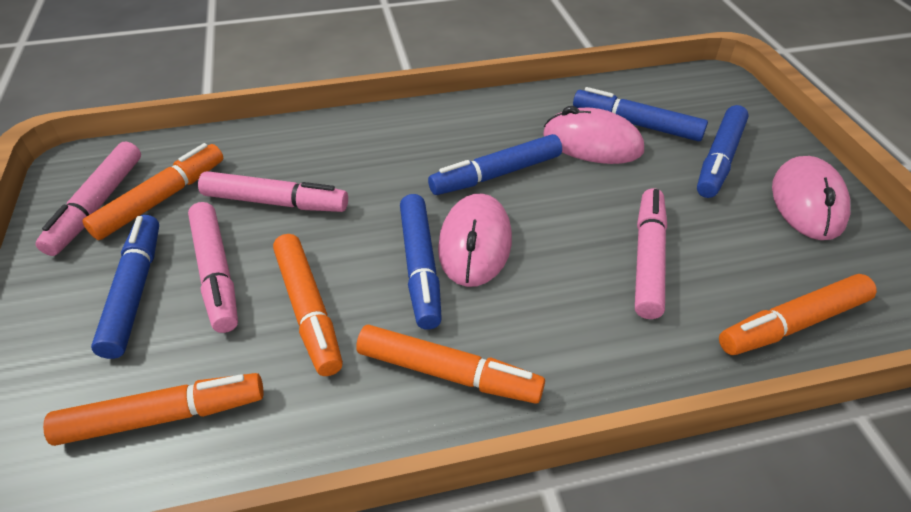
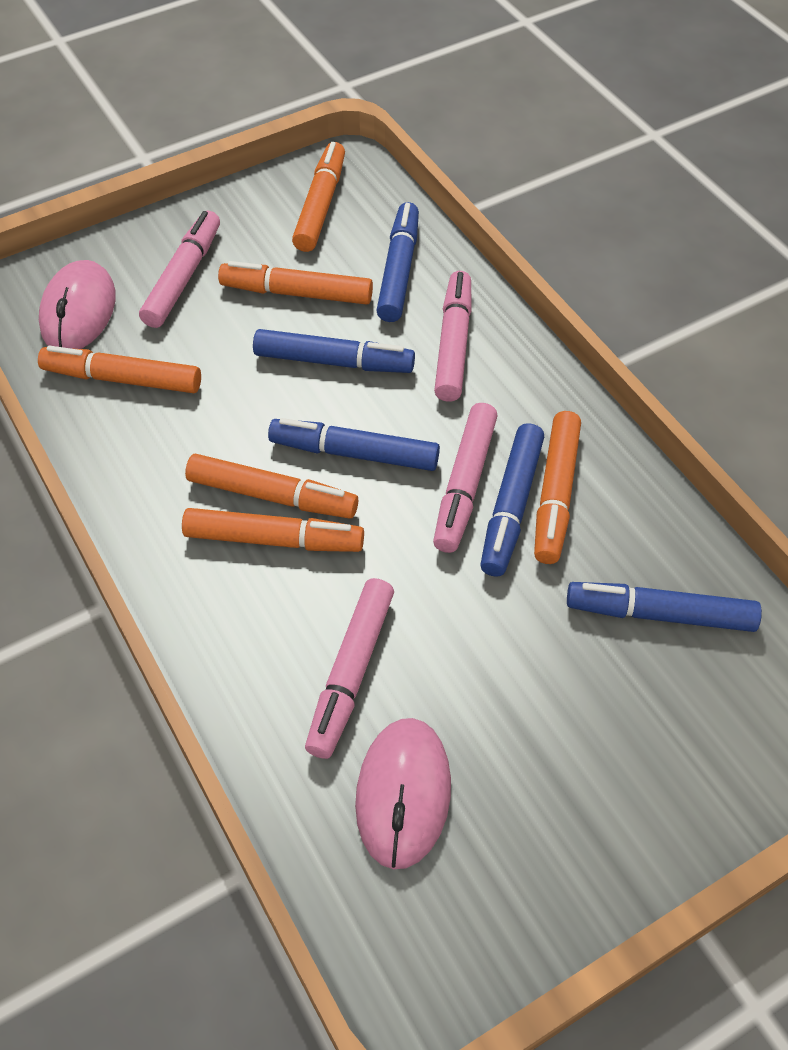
orange marker: [43,373,264,446] [82,143,223,240] [273,234,343,376] [356,324,545,404] [719,274,877,355] = 5 -> [38,345,201,393] [182,508,364,552] [185,453,358,519] [218,261,373,305] [292,142,345,252] [534,411,581,564] = 6
pink mouse: [438,194,512,287] [543,106,644,164] [772,156,850,240] = 3 -> [39,260,116,349] [355,718,451,869] = 2

